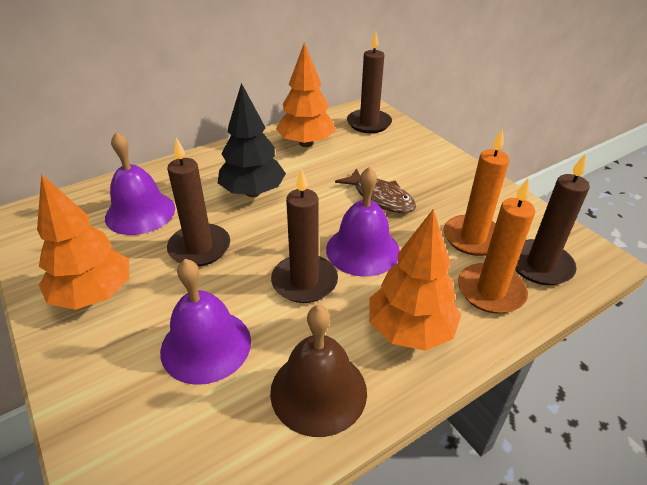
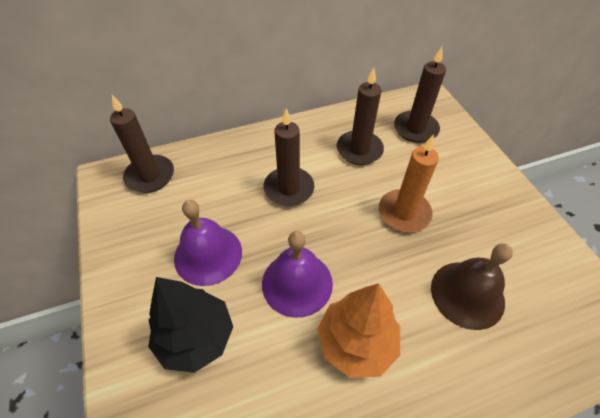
brown fish: [335,168,416,213] = 1 -> none = 0
orange candle: [444,129,509,256] [458,178,535,314] = 2 -> [379,134,439,232] = 1
orange tree: [37,174,129,310] [276,42,336,147] [369,209,461,351] = 3 -> [317,283,400,378] = 1
purple bell: [105,132,175,235] [160,259,251,385] [326,167,400,276] = 3 -> [174,200,242,286] [262,231,333,318] = 2

